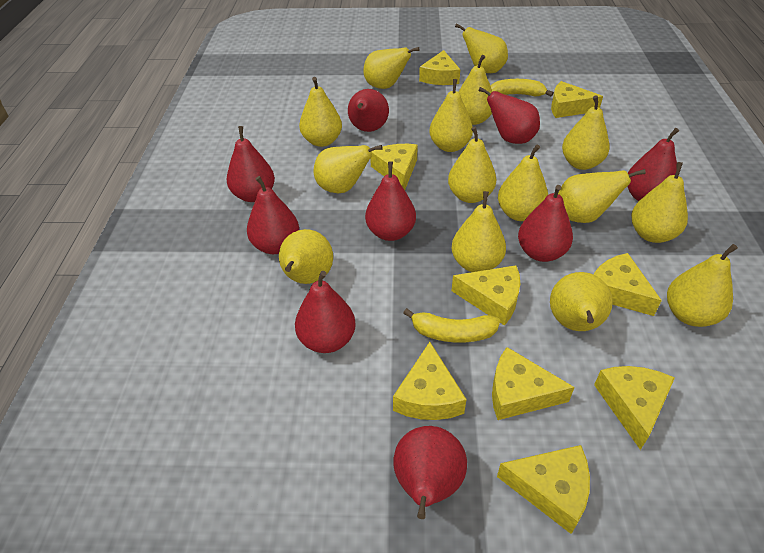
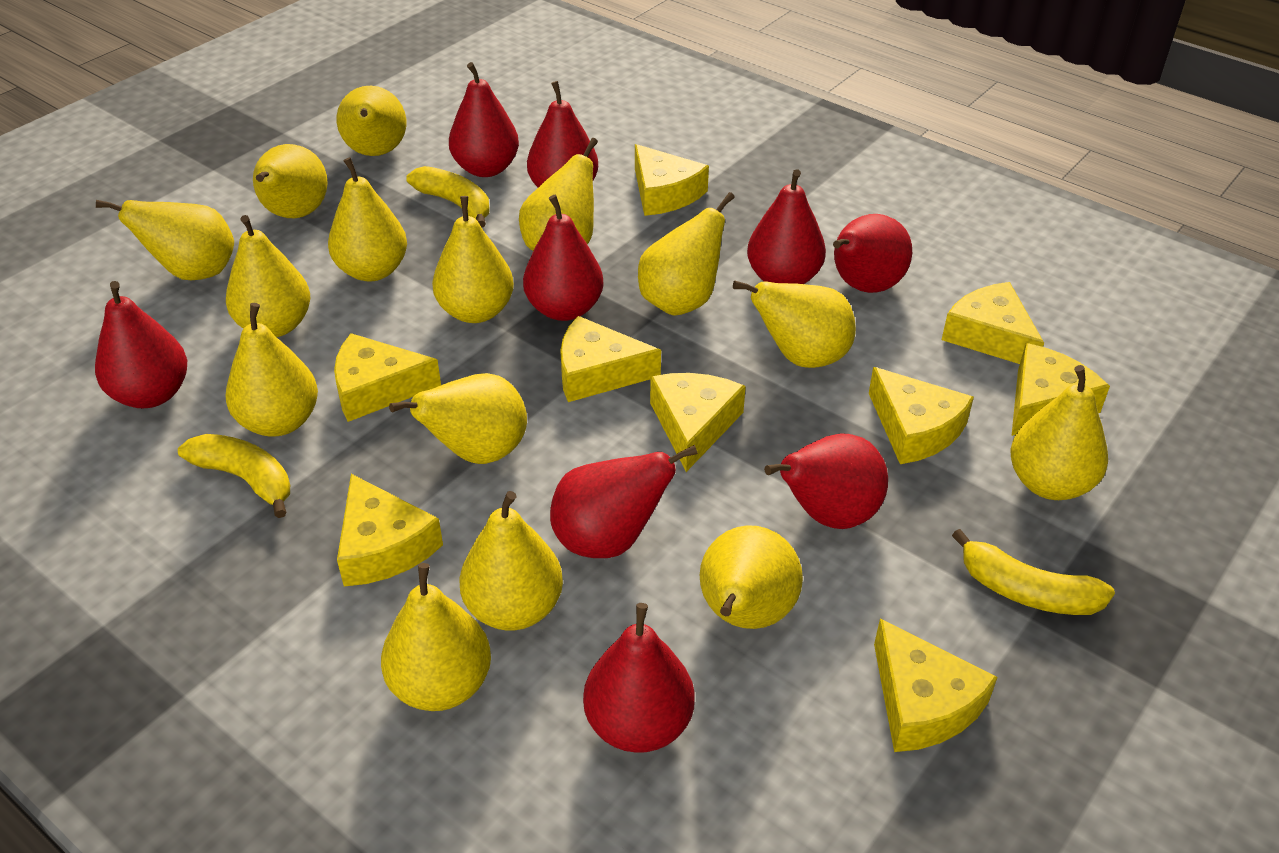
yellow banana: [403,308,500,343] [490,79,554,97] = 2 -> [178,434,290,518] [406,166,490,227] [952,529,1115,615] = 3

